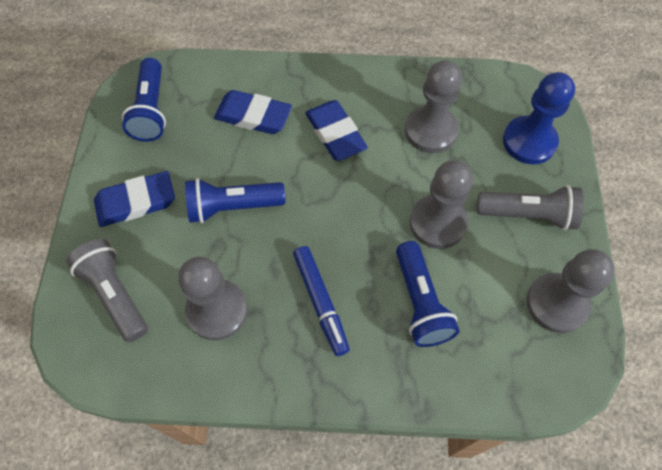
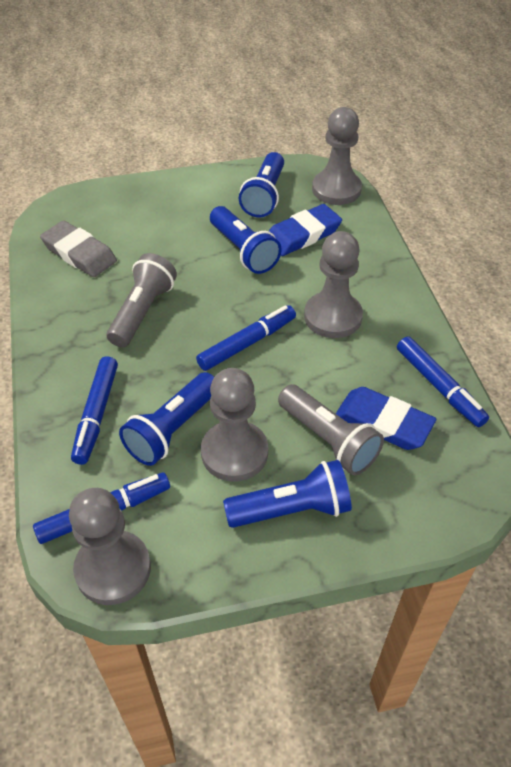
blue eraser: [94,171,175,227] [214,90,292,134] [305,100,368,161] = 3 -> [269,204,342,256] [336,387,436,450] = 2
blue flashlight: [122,58,166,141] [185,178,285,223] [396,241,460,347] = 3 -> [119,372,214,466] [210,206,282,274] [223,460,352,528] [239,152,284,217] = 4
blue marker: [293,246,350,356] = 1 -> [33,473,170,544] [71,356,118,465] [196,305,296,371] [397,336,489,427] = 4
blue pawn: [503,72,575,164] = 1 -> none = 0
grey eraser: none = 0 -> [40,220,117,277] = 1

